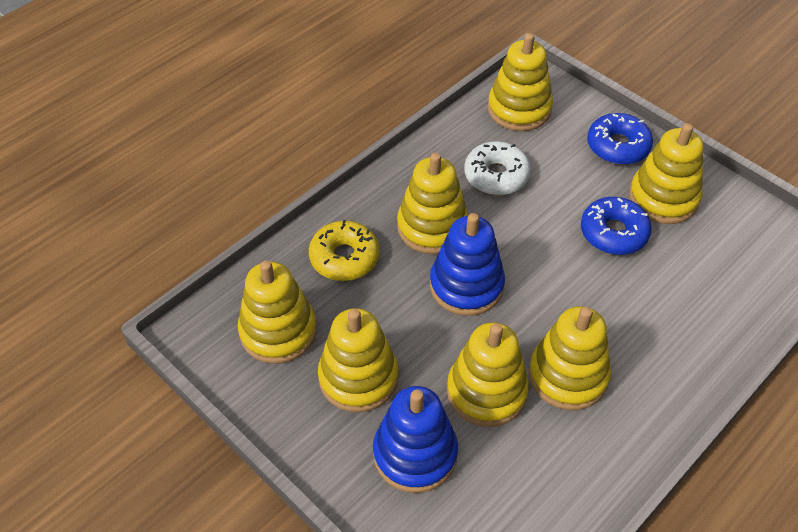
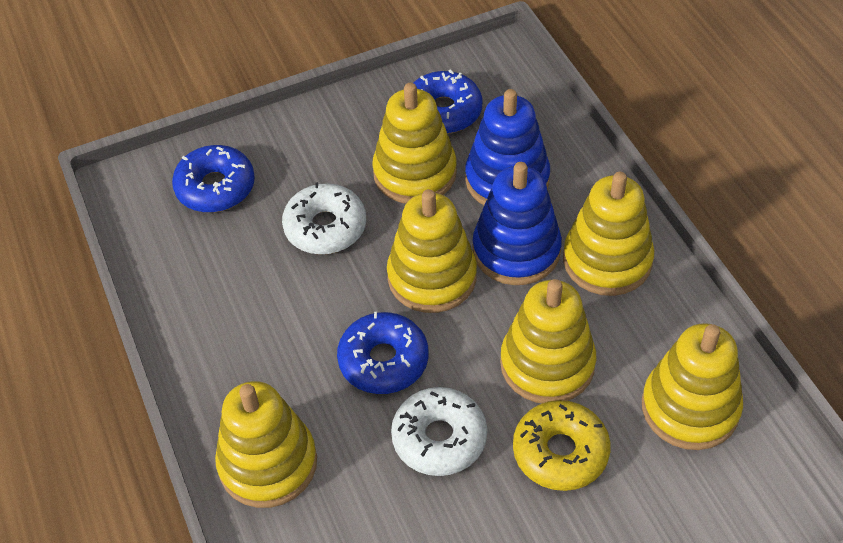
blue donut: [581,197,652,255] [587,113,653,165] = 2 -> [172,145,255,213] [337,312,428,394] [413,69,483,134] = 3
white donut: [464,141,531,195] = 1 -> [282,182,366,254] [391,387,487,476] = 2
yellow stacking toy: [238,261,317,364] [318,308,398,412] [397,153,468,254] [447,322,529,427] [488,33,553,131] [529,306,611,410] [629,123,703,224] = 7 -> [215,381,317,508] [372,83,457,204] [387,189,477,313] [500,279,596,403] [563,172,654,296] [642,323,743,450] = 6

